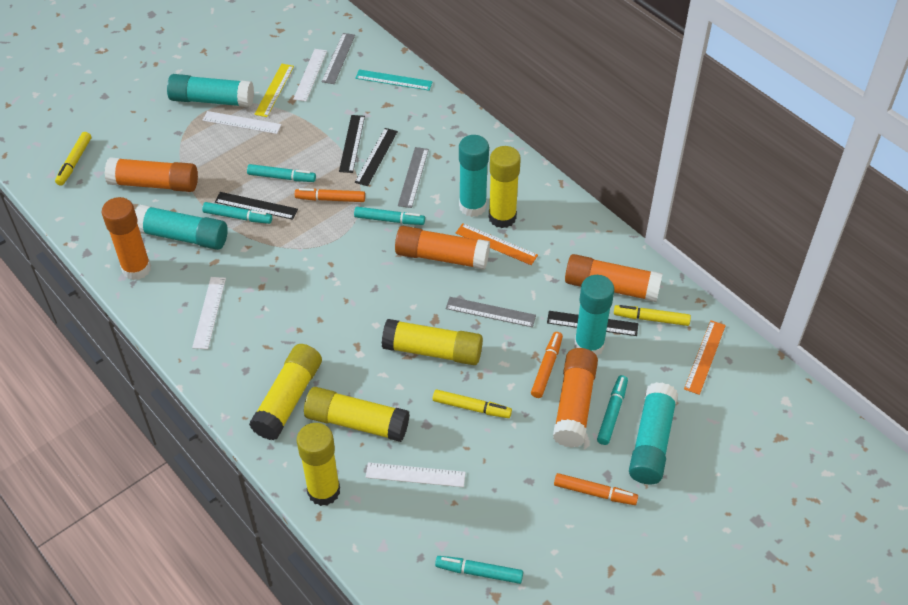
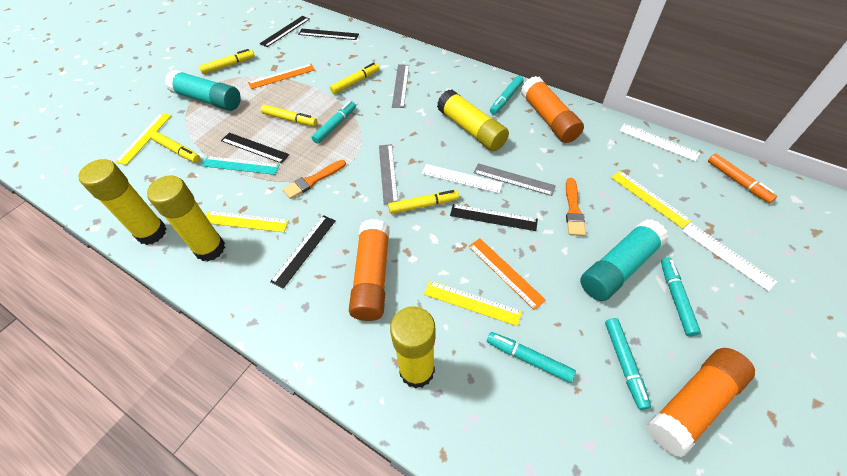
black ruler: [215,192,298,220] [339,115,365,173] [355,128,398,186] [547,311,638,336] = 4 -> [221,133,289,163] [260,16,310,47] [270,215,336,289] [298,29,359,40] [450,204,538,231] = 5
orange brush: none = 0 -> [283,160,346,199] [566,178,586,236] = 2
orange glue stick: [102,197,151,280] [105,157,198,192] [395,226,490,270] [553,348,598,448] [565,254,663,302] = 5 -> [349,219,390,321] [521,76,584,143] [647,348,755,458] = 3
orange marker: [295,188,365,202] [531,332,563,398] [554,473,638,505] = 3 -> [708,153,777,203] = 1
turquoise glue stick: [135,205,228,250] [167,74,254,107] [459,135,489,217] [574,275,614,356] [629,382,678,484] = 5 -> [165,70,241,111] [580,219,669,301] = 2
white ruler: [192,277,226,349] [202,111,282,134] [293,49,327,101] [366,462,466,487] = 4 -> [422,164,503,193] [619,123,700,162] [682,223,777,291] = 3
yellow glue stick: [249,344,322,440] [297,423,340,506] [304,387,410,442] [382,319,483,365] [489,146,521,228] = 5 -> [79,159,167,245] [147,175,225,261] [390,306,435,389] [437,90,509,151] = 4
yellow marker: [55,132,91,186] [433,389,512,418] [614,305,691,326] = 3 -> [150,131,200,163] [199,49,255,74] [261,104,317,126] [330,63,380,94] [388,190,459,214] = 5
yellow ruler: [254,64,294,117] = 1 -> [115,113,172,165] [206,211,289,232] [424,281,522,326] [611,171,692,229] = 4

